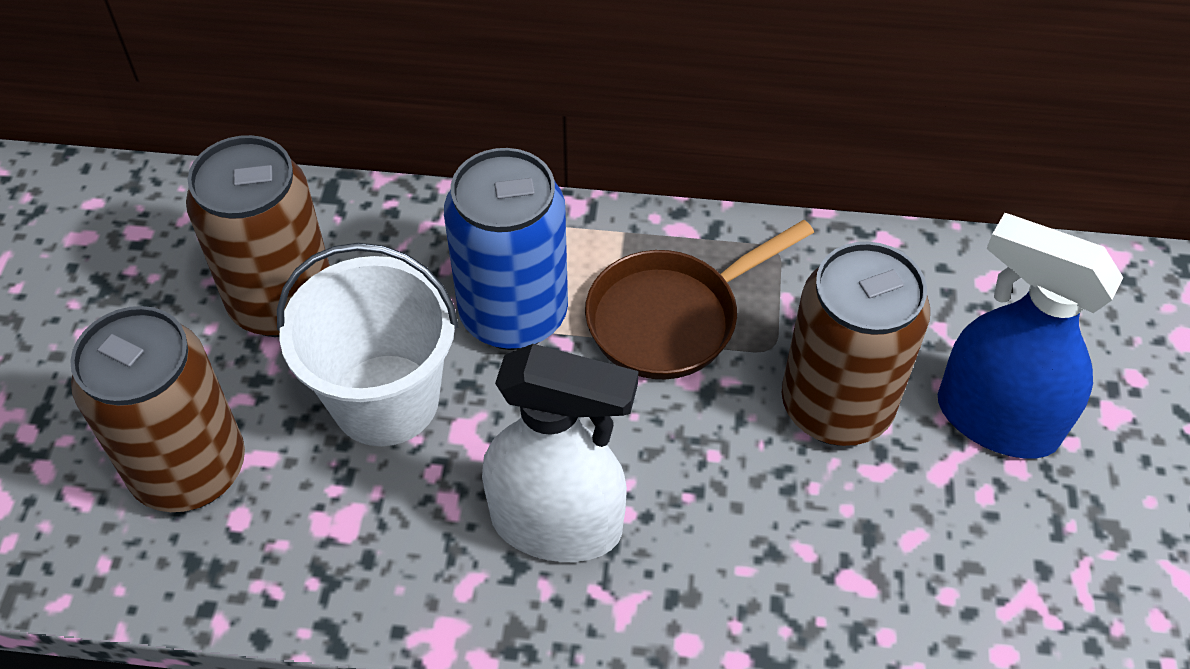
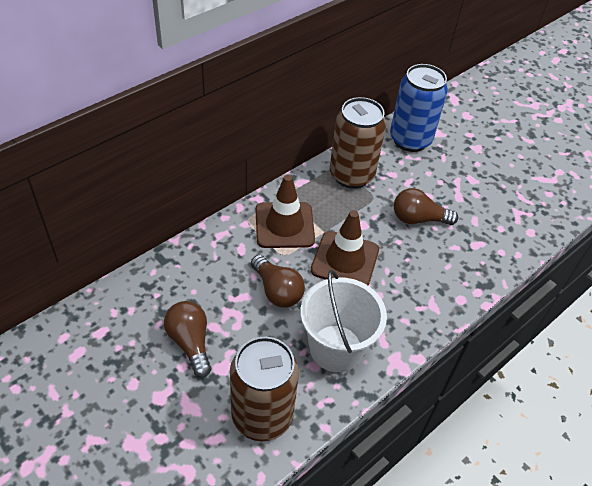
blue spray bottle: [938,213,1124,459] = 1 -> none = 0
brown can: [70,306,245,512] [186,135,330,337] [781,242,930,446] = 3 -> [230,337,299,441] [330,97,386,189] = 2
brown light bulb: none = 0 -> [164,301,211,378] [251,255,305,308] [394,188,458,225] = 3
brown pan: [585,220,814,379] = 1 -> none = 0
brown traffic cone: none = 0 -> [256,175,315,248] [311,210,379,286] = 2
white spray bottle: [482,344,638,562] = 1 -> none = 0

